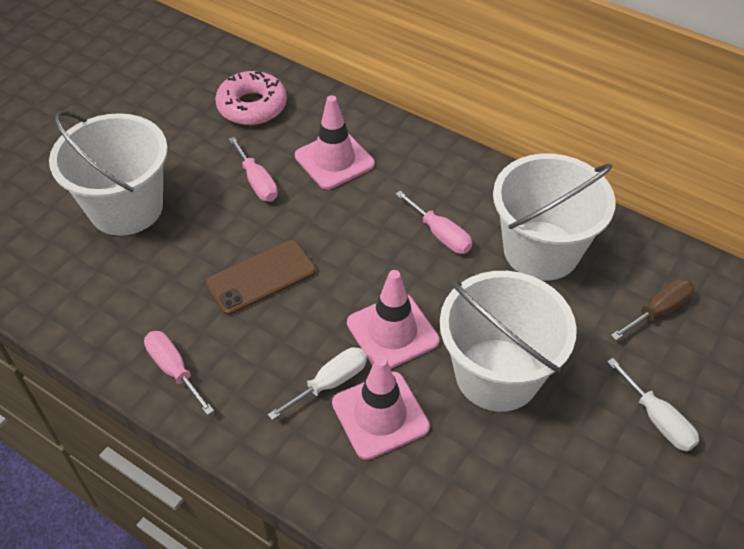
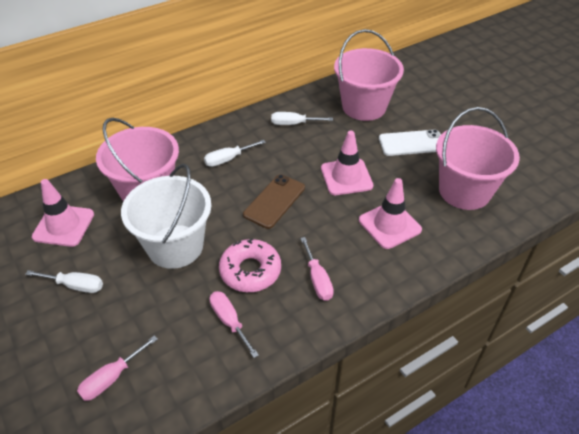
brown screwdriver: [611,278,694,340] = 1 -> none = 0
pink bucket: none = 0 -> [96,118,179,202] [334,29,404,121] [436,107,520,210] = 3
white bucket: [49,111,168,236] [440,271,577,412] [493,154,616,280] = 3 -> [121,164,211,269] = 1
white phone: none = 0 -> [379,129,441,156] = 1
white screwdriver: [268,347,367,420] [607,358,699,451] = 2 -> [25,270,103,293] [204,140,266,167] [271,112,333,125] = 3

